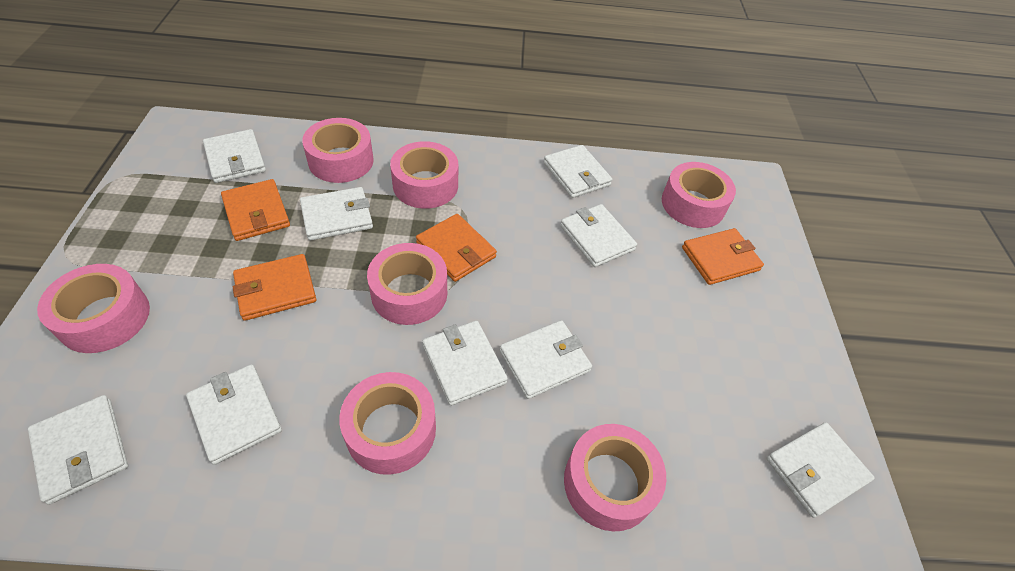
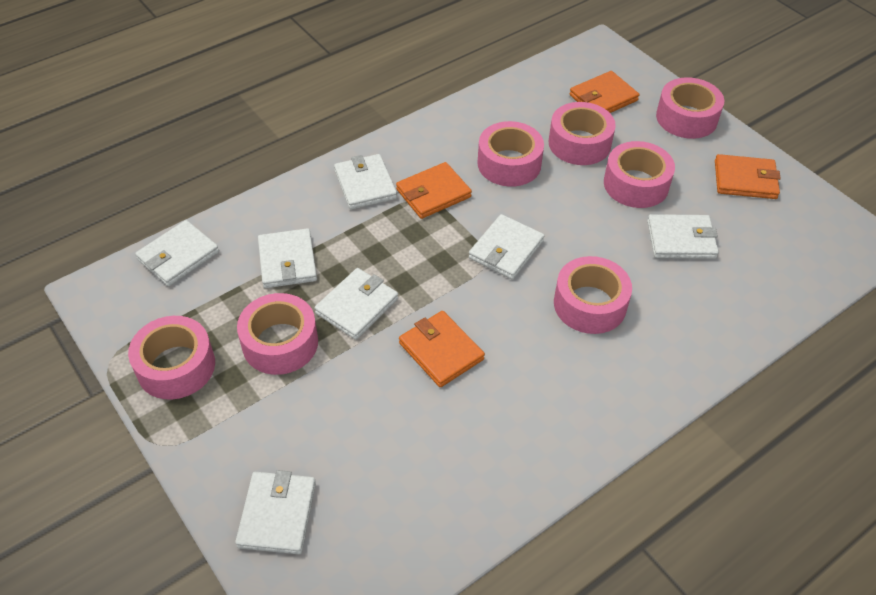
white wallet: [28,395,128,505] [186,364,282,465] [203,129,266,183] [300,187,373,241] [422,321,508,406] [500,320,592,399] [544,145,612,198] [560,204,637,267] [766,422,875,518] = 9 -> [135,220,219,286] [235,470,316,554] [258,228,317,288] [315,268,398,340] [334,154,397,210] [469,214,544,279] [647,214,719,259] = 7

